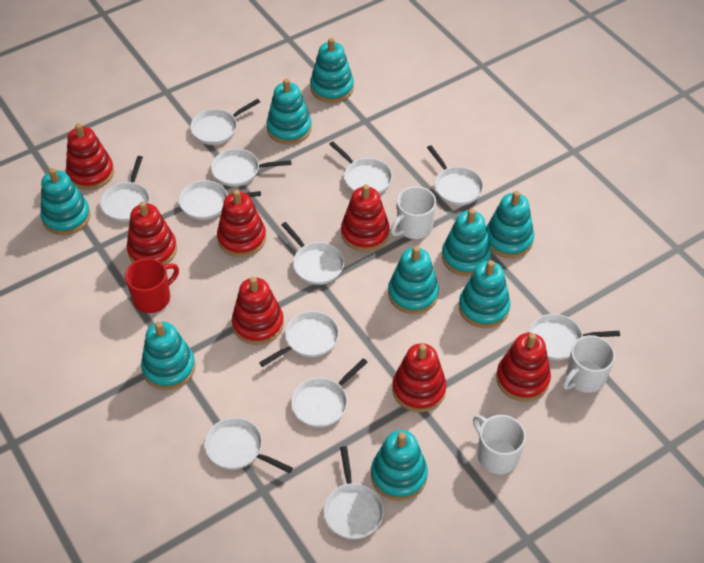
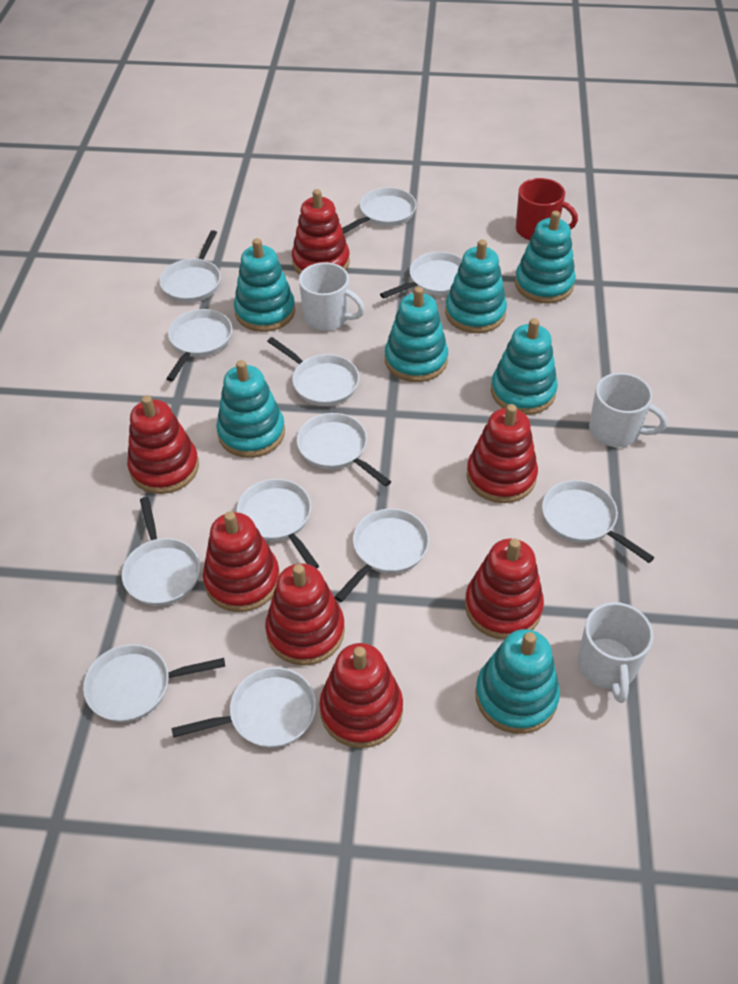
turquoise stacking toy: [40,168,90,235] [141,322,195,390] [266,79,312,144] [310,38,354,103] [371,430,428,501] [388,246,439,314] [442,209,492,276] [459,260,510,328] [486,191,534,258] = 9 -> [216,360,285,458] [234,238,295,332] [385,287,448,382] [445,240,507,333] [475,629,560,734] [491,318,558,415] [515,211,576,303] = 7

